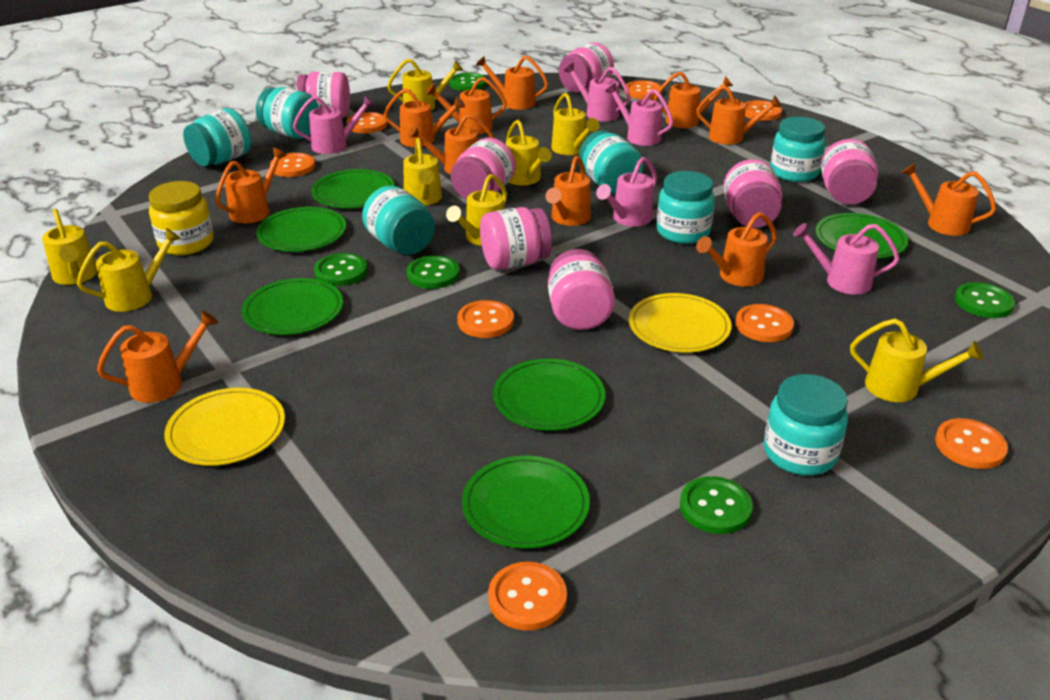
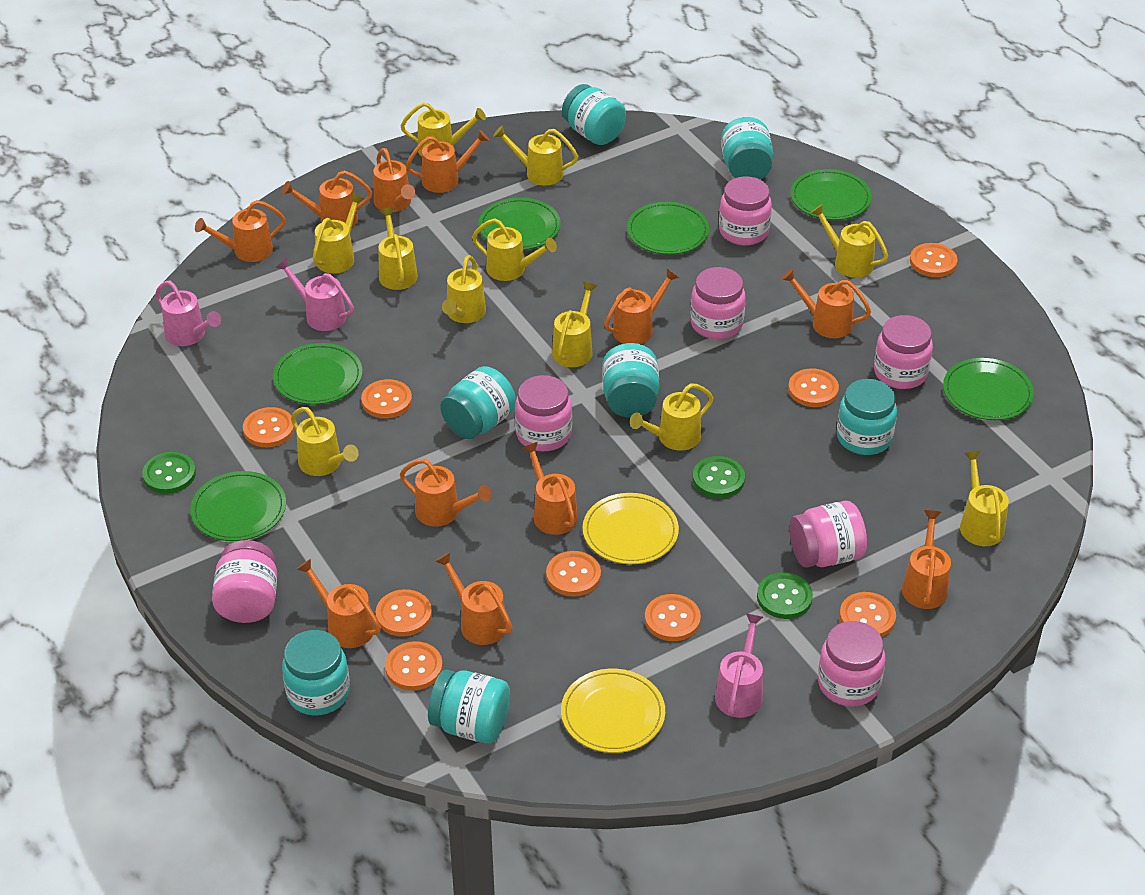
green button: [314,253,367,286] [407,255,460,289] [449,73,487,91] [680,476,753,534] [955,282,1015,318] = 5 -> [142,452,196,494] [693,456,745,498] [757,572,813,619] = 3
orange button: [270,153,315,177] [346,112,388,133] [457,300,514,338] [488,562,567,631] [624,80,662,99] [735,304,794,342] [745,100,782,121] [935,418,1008,469] = 8 -> [243,407,295,447] [361,379,412,418] [376,589,432,637] [385,641,443,691] [546,551,601,597] [645,594,701,641] [788,368,839,407] [840,592,896,637] [910,243,958,277] = 9
pink watering can: [293,95,375,154] [564,63,631,121] [596,157,657,226] [605,83,674,146] [793,223,900,295] = 5 -> [155,281,221,346] [275,258,354,331] [715,613,763,718] = 3
yellow jar: [149,181,214,255] = 1 -> none = 0
yellow watering can: [42,209,98,285] [77,228,181,312] [387,59,463,111] [403,137,442,206] [446,174,507,246] [506,120,552,186] [551,93,600,155] [850,318,983,402] = 8 -> [291,407,359,476] [313,193,364,274] [378,207,418,290] [401,102,486,156] [442,255,486,323] [472,218,557,281] [493,126,578,186] [552,282,597,367] [630,383,713,451] [811,204,888,278] [960,451,1009,546] = 11

